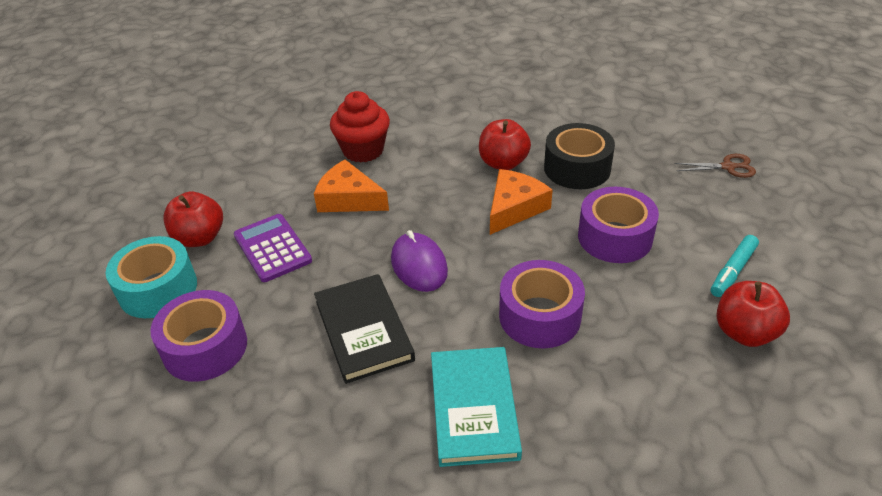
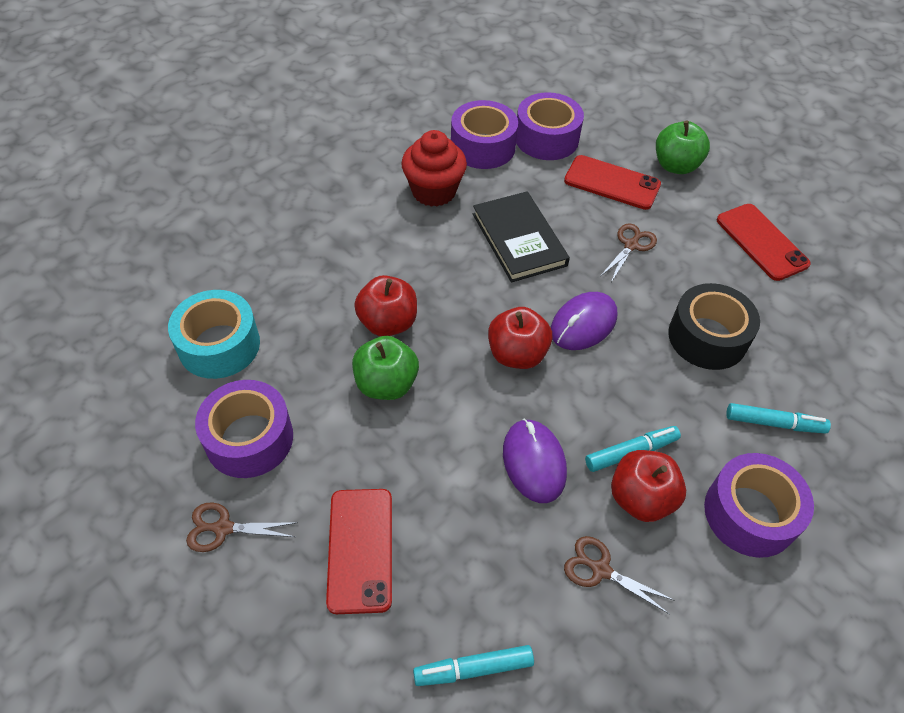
brown scissors: [674,154,756,178] = 1 -> [186,502,298,552] [564,536,675,614] [601,223,657,282] = 3
green apple: none = 0 -> [352,336,419,400] [656,121,710,174] = 2
orange cheese: [314,160,389,212] [490,169,553,235] = 2 -> none = 0
purple calculator: [234,214,312,282] = 1 -> none = 0
purple mouse: [391,230,448,292] = 1 -> [503,419,567,503] [551,292,617,350] = 2
purple tape: [150,290,247,382] [499,260,585,349] [578,187,659,263] = 3 -> [195,380,293,478] [451,100,518,169] [516,92,584,160] [704,453,814,558] = 4
red phone: none = 0 -> [326,489,392,614] [564,155,661,210] [716,204,811,281] = 3
turquoise book: [431,347,522,467] = 1 -> none = 0
turquoise marker: [711,235,759,297] = 1 -> [413,645,534,686] [585,426,681,472] [726,403,831,434] = 3

